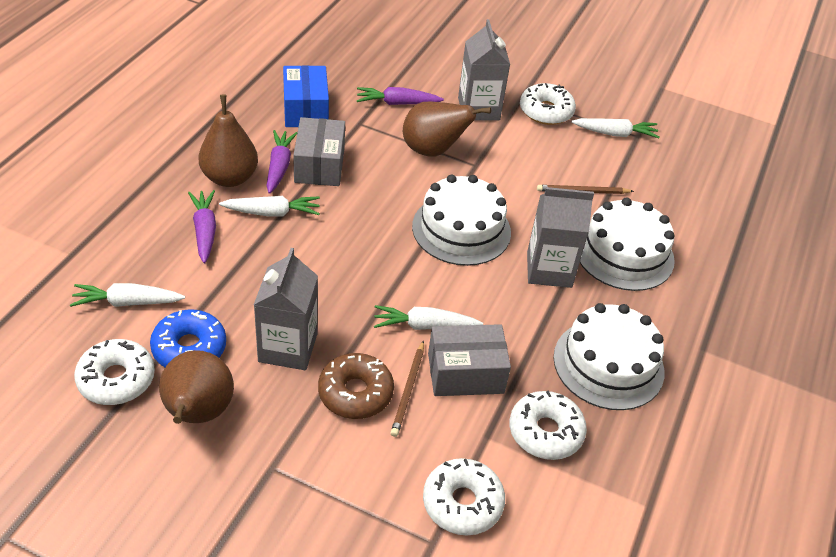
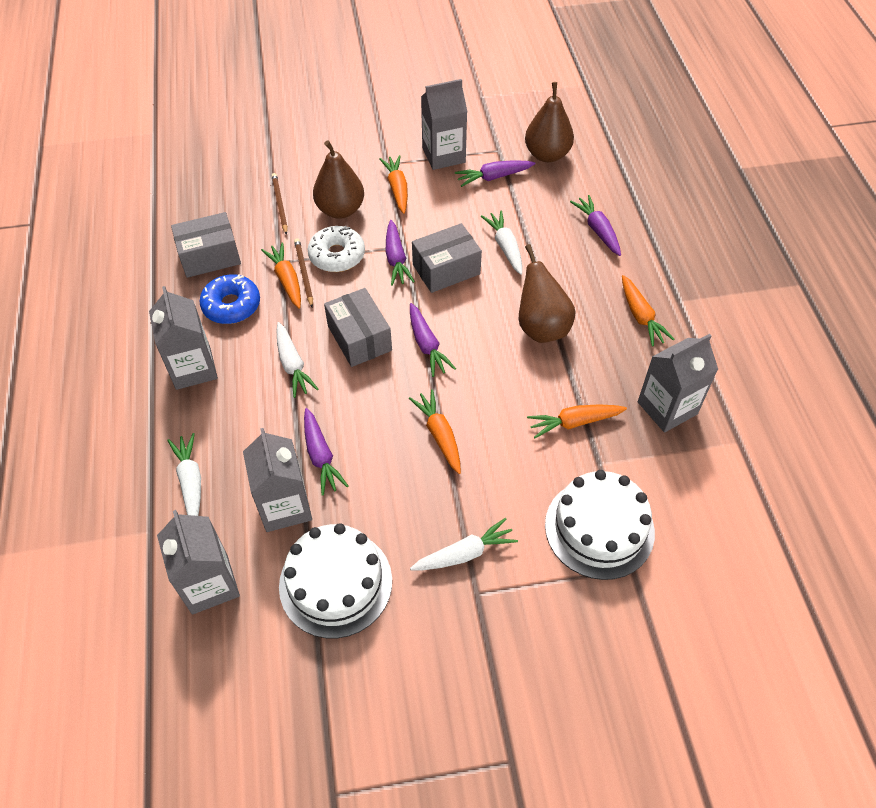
blue box: [283,65,329,127] = 1 -> none = 0
brown donut: [318,353,394,419] = 1 -> none = 0
grey box: [293,117,345,186] [428,324,511,396] = 2 -> [171,212,241,278] [324,288,392,367] [412,223,482,293] = 3
grey carton: [254,248,318,370] [458,19,510,121] [527,187,594,288] = 3 -> [149,286,218,390] [157,510,240,614] [243,428,312,532] [421,79,467,170] [638,334,718,433] = 5
orange carrot: none = 0 -> [261,242,301,309] [379,155,408,214] [409,389,461,474] [527,405,627,438] [622,275,674,347] = 5
purple carrot: [188,190,216,263] [266,130,297,194] [357,87,444,105] = 3 -> [304,408,348,496] [386,220,415,286] [410,303,456,377] [455,160,535,187] [570,195,621,256] = 5
white cake: [412,174,511,266] [553,303,665,410] [580,198,675,291] = 3 -> [279,523,392,638] [545,470,655,580] = 2
white donut: [74,339,155,405] [423,458,505,536] [509,391,587,460] [520,83,576,125] = 4 -> [308,226,365,272] = 1

